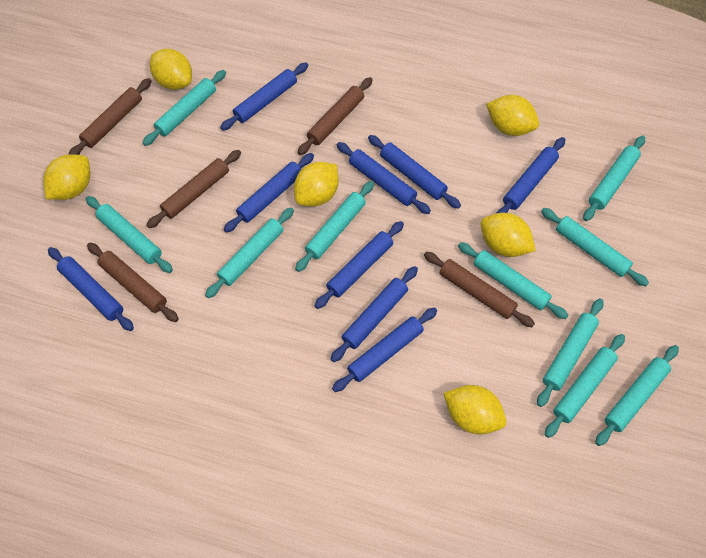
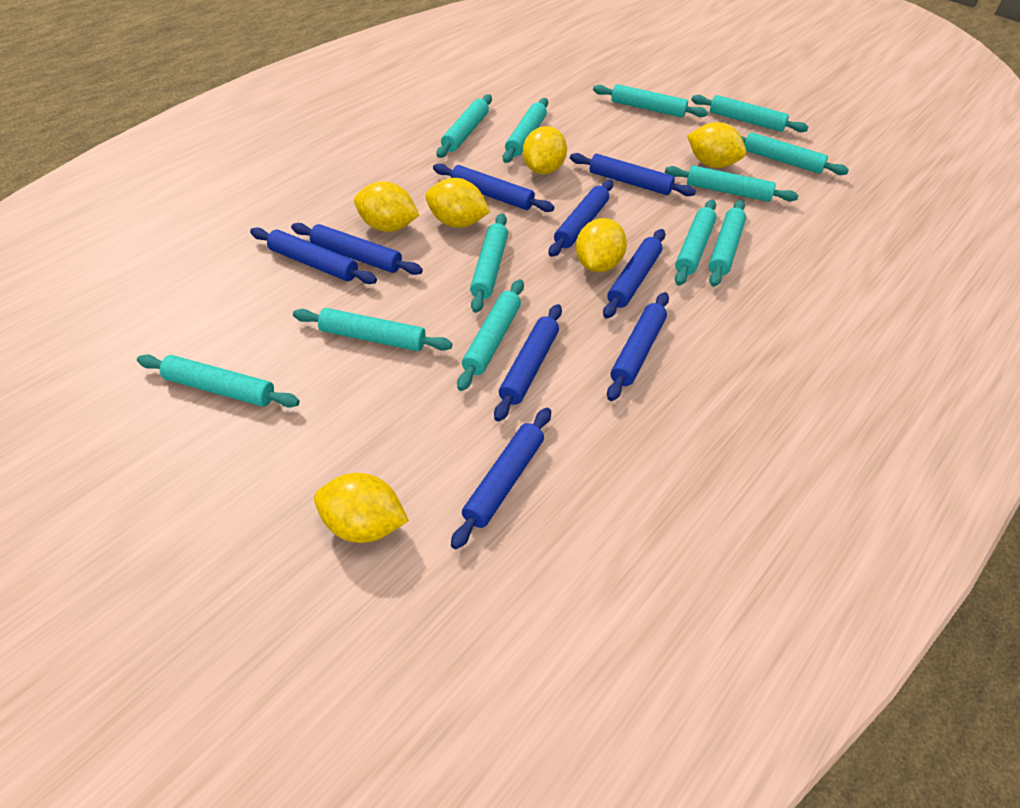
brown rolling pin: [68,78,152,155] [87,243,179,322] [146,150,241,228] [297,77,373,155] [424,252,535,327] = 5 -> none = 0
turquoise rolling pin: [86,196,173,273] [142,70,226,146] [205,208,294,298] [295,181,374,272] [458,242,569,319] [537,299,603,407] [541,208,649,286] [545,334,625,438] [583,136,645,221] [595,345,679,446] = 10 -> [137,354,300,408] [293,308,452,351] [436,94,492,158] [457,279,524,391] [470,213,508,313] [503,98,548,163] [593,84,708,118] [665,165,799,202] [675,200,717,286] [691,95,808,132] [709,200,746,287] [741,132,849,175] = 12

